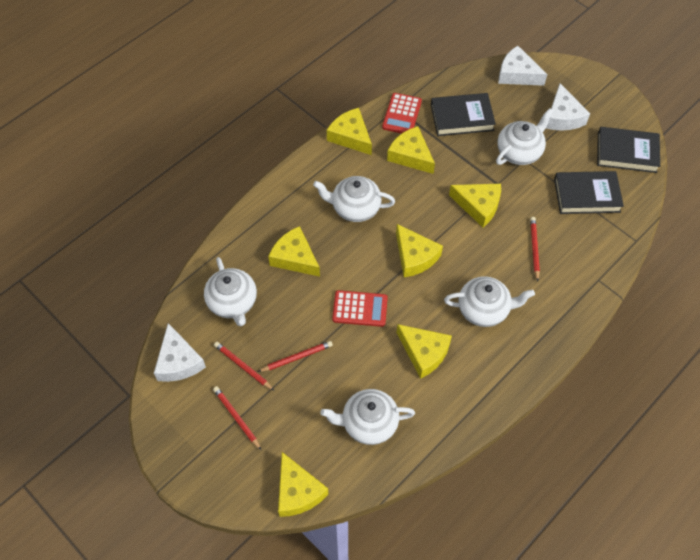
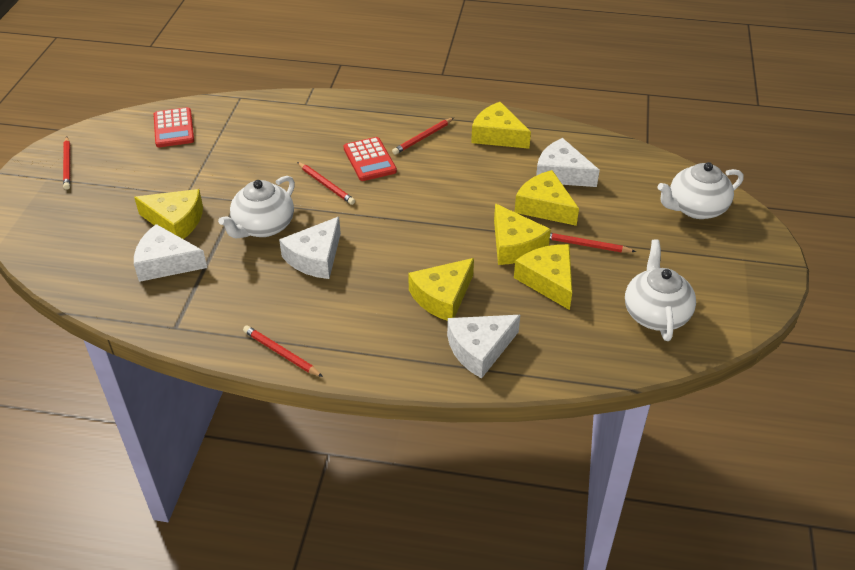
black book: [431,93,496,136] [554,171,624,214] [597,127,660,173] = 3 -> none = 0
red pencil: [213,386,261,450] [214,342,274,390] [258,341,333,372] [530,217,540,281] = 4 -> [63,137,70,190] [243,326,323,377] [297,162,355,205] [392,118,454,155] [550,233,636,253] = 5
white cheese: [154,323,206,382] [498,46,548,86] [546,83,590,131] = 3 -> [134,224,207,282] [279,217,341,279] [447,315,520,379] [536,138,600,187] = 4
white teapot: [204,257,257,326] [313,176,395,222] [320,389,415,445] [444,276,535,327] [496,108,553,165] = 5 -> [218,176,295,238] [625,239,696,341] [657,162,744,219] = 3
yellow cheese: [268,226,320,277] [278,452,328,517] [327,108,372,155] [387,126,435,174] [396,224,443,277] [397,324,452,379] [449,184,501,227] = 7 -> [134,189,203,239] [408,258,474,321] [471,102,531,149] [494,203,551,265] [514,244,572,310] [515,170,579,226] = 6

